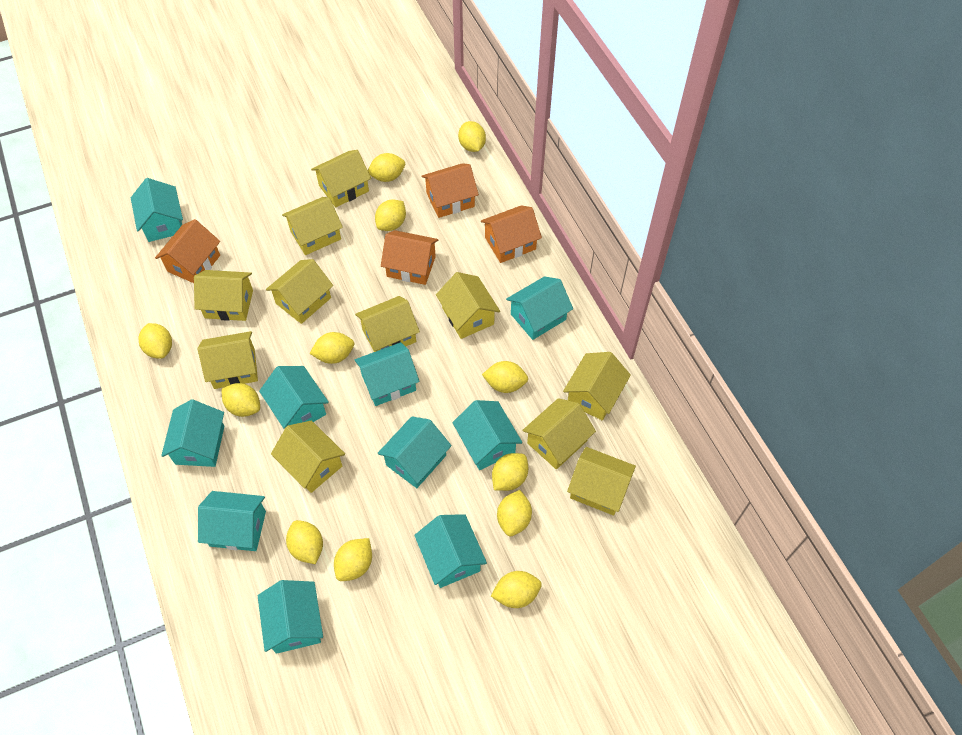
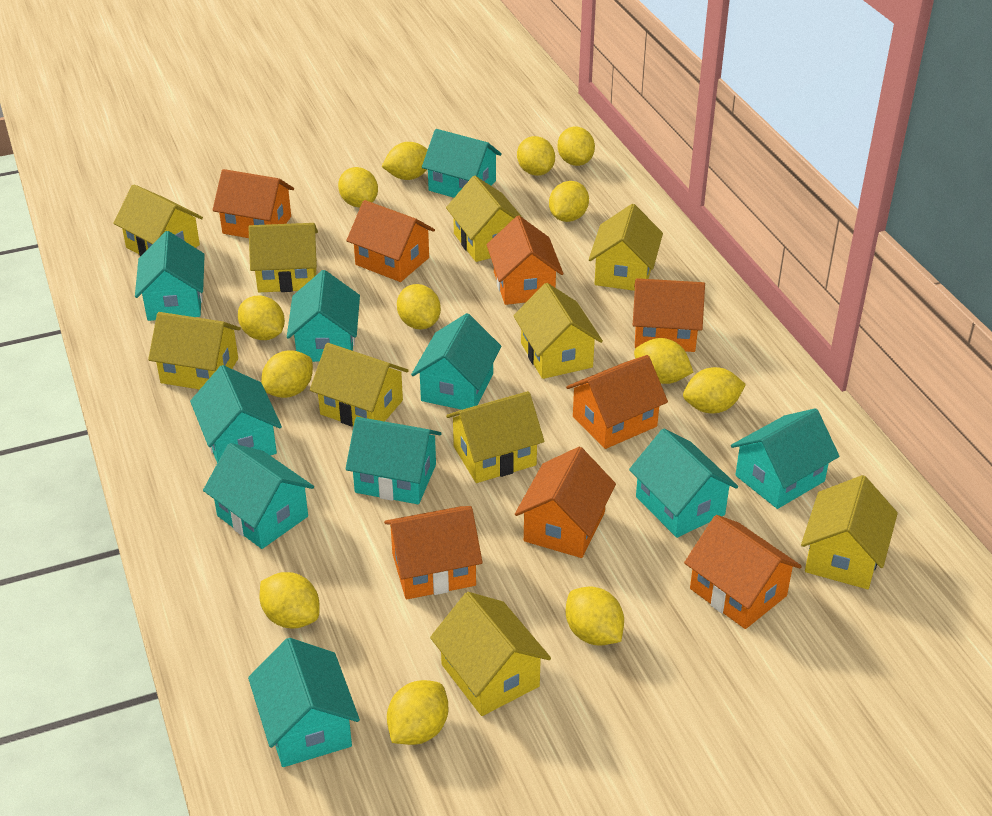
orange house: [155,219,220,283] [381,230,438,285] [421,163,479,218] [481,205,542,263] = 4 -> [213,169,294,238] [346,200,435,282] [384,506,483,599] [486,216,564,305] [515,447,616,558] [566,355,668,449] [633,278,705,352] [684,515,802,629] = 8
yellow house: [194,270,253,321] [198,331,258,389] [266,259,333,324] [271,421,345,493] [282,197,343,255] [311,150,371,208] [355,296,420,352] [436,272,500,339] [522,398,596,469] [563,352,631,420] [567,447,636,515] = 11 -> [113,184,203,256] [148,312,241,389] [249,223,318,292] [310,343,409,426] [430,592,551,716] [446,176,523,262] [446,391,544,483] [513,283,603,379] [589,204,663,291] [801,475,898,589] = 10
yellow lemon: [139,323,172,359] [221,383,260,417] [286,520,323,564] [309,332,354,364] [334,538,372,581] [368,153,405,182] [375,199,406,231] [458,121,486,152] [482,361,528,393] [491,571,542,608] [492,453,528,491] [497,490,532,536] = 12 -> [238,296,285,340] [260,572,320,628] [261,350,313,398] [338,167,378,207] [381,142,428,180] [387,680,448,745] [397,284,441,330] [517,136,555,176] [549,181,589,222] [558,127,595,166] [566,586,624,646] [634,338,693,384] [683,367,746,413] = 13

